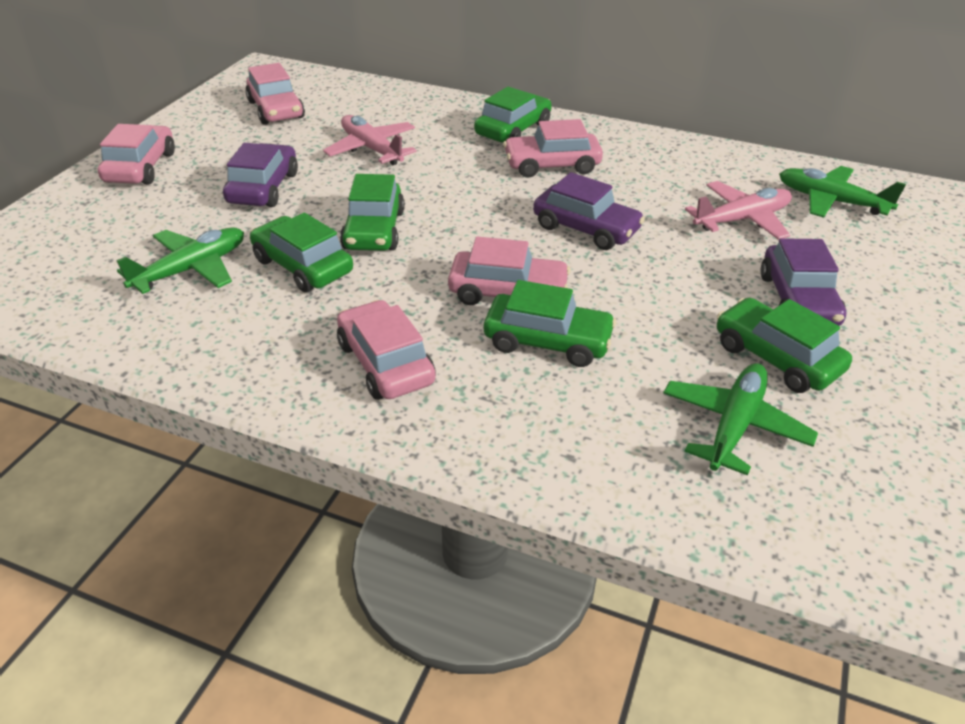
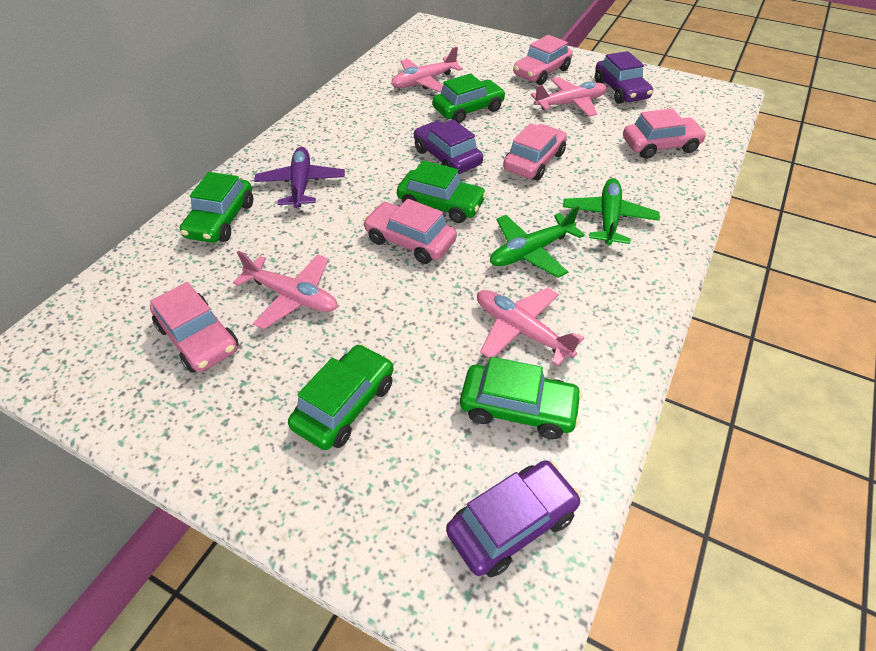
green plane: [116,227,244,294] [663,363,818,475] [779,166,906,218] = 3 -> [490,206,585,278] [563,178,660,246] = 2
pink plane: [323,115,417,165] [685,181,792,240] = 2 -> [233,251,337,329] [391,47,463,92] [477,288,585,366] [531,77,607,117] = 4
purple plane: none = 0 -> [254,147,345,208] = 1

